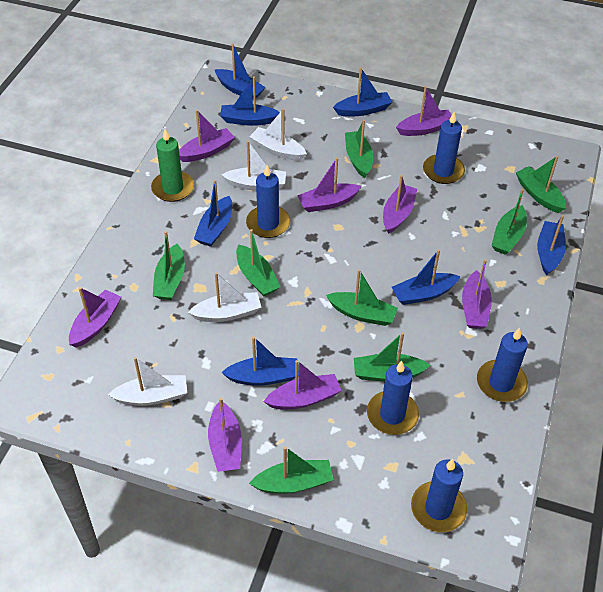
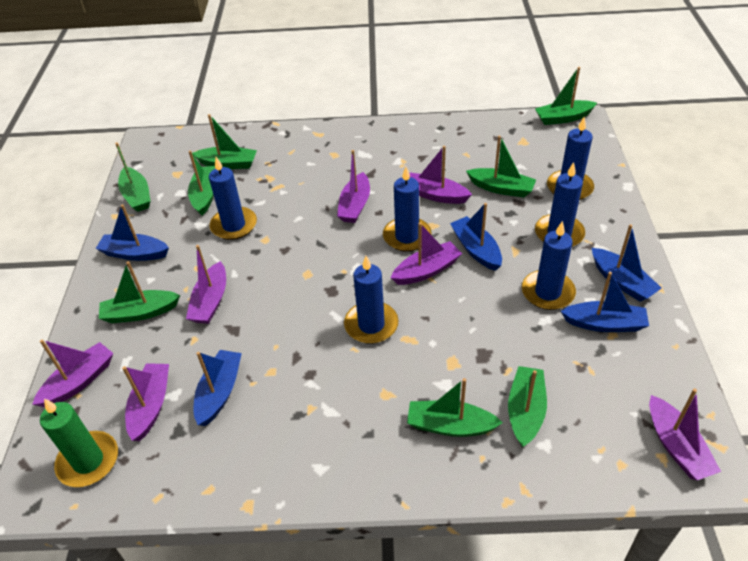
blue boat: [194,180,232,247] [215,43,266,98] [220,76,280,126] [221,337,299,386] [333,67,392,116] [392,249,461,305] [537,215,566,275] = 7 -> [95,204,169,261] [194,350,242,426] [450,203,502,271] [561,272,649,332] [592,224,662,302] = 5
blue candle: [246,165,290,238] [367,361,419,435] [411,459,467,532] [423,112,465,184] [477,328,528,402] = 5 -> [209,157,257,240] [344,256,398,344] [383,167,432,252] [522,221,576,310] [535,162,585,247] [547,117,594,200] = 6
purple boat: [69,287,121,348] [179,110,235,162] [208,398,242,472] [263,360,341,409] [297,157,362,212] [383,175,417,234] [396,86,452,136] [462,259,492,329] = 8 -> [32,339,113,407] [122,363,169,441] [186,245,226,324] [337,150,370,223] [391,223,462,285] [409,146,472,204] [649,388,721,480] = 7
white boat: [108,357,187,406] [188,272,261,322] [222,140,286,191] [249,109,307,161] = 4 -> none = 0

